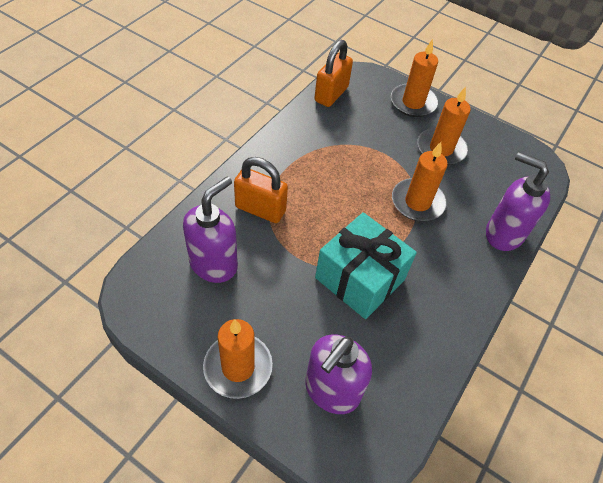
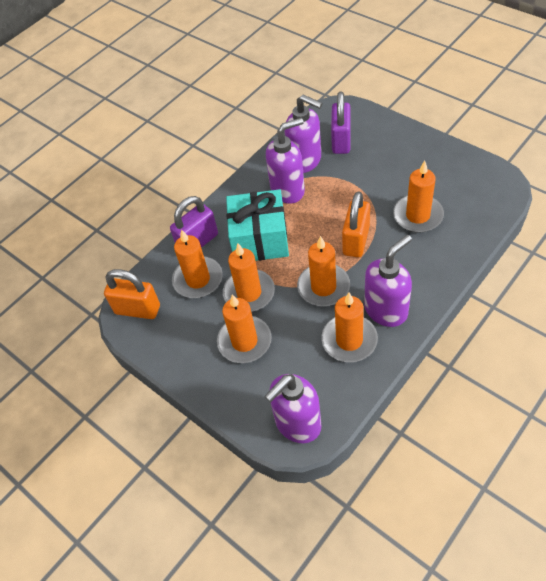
orange candle: [203,319,273,399] [391,39,438,117] [392,142,448,221] [417,86,471,165] = 4 -> [172,229,223,298] [217,295,272,363] [223,243,275,312] [297,236,350,306] [321,293,378,362] [393,161,444,233] = 6
purple padlock: none = 0 -> [170,196,218,248] [331,91,351,154] = 2
purple soap dispenser: [183,177,238,283] [305,334,372,414] [486,152,550,251] = 3 -> [265,374,321,443] [266,118,305,204] [284,95,322,173] [364,235,412,327] = 4

